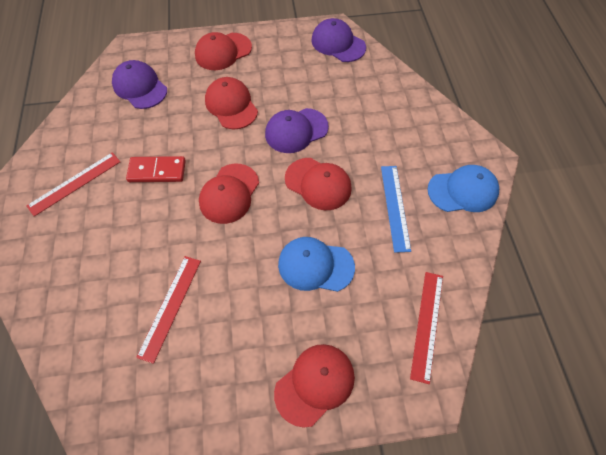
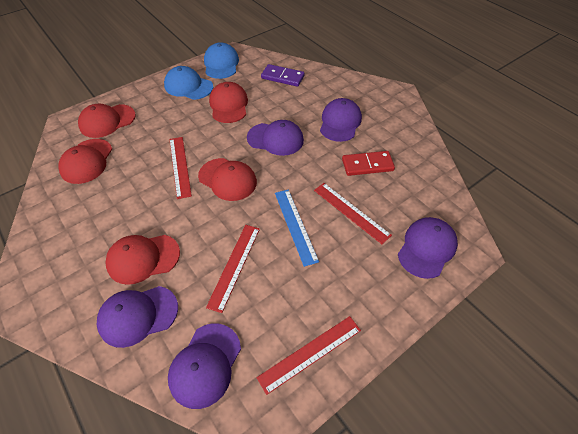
purple cap: [112,60,167,109] [265,108,329,153] [312,18,366,62] = 3 -> [97,286,178,348] [168,323,241,409] [247,120,304,156] [320,98,362,142] [398,217,458,279] = 5
purple domino: none = 0 -> [261,64,305,87] = 1
red ruler: [26,152,120,217] [136,256,201,364] [410,272,443,384] = 3 -> [169,137,192,199] [206,225,260,313] [256,316,361,395] [314,183,392,244] = 4

